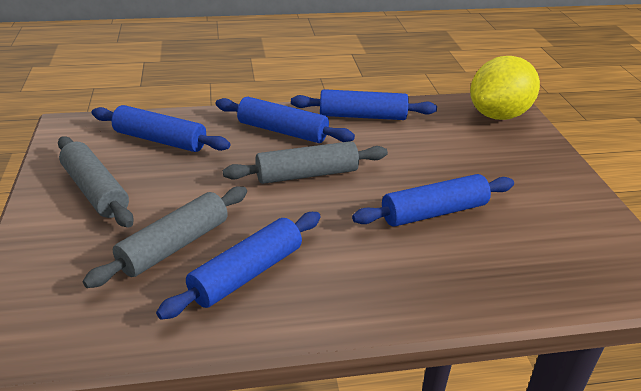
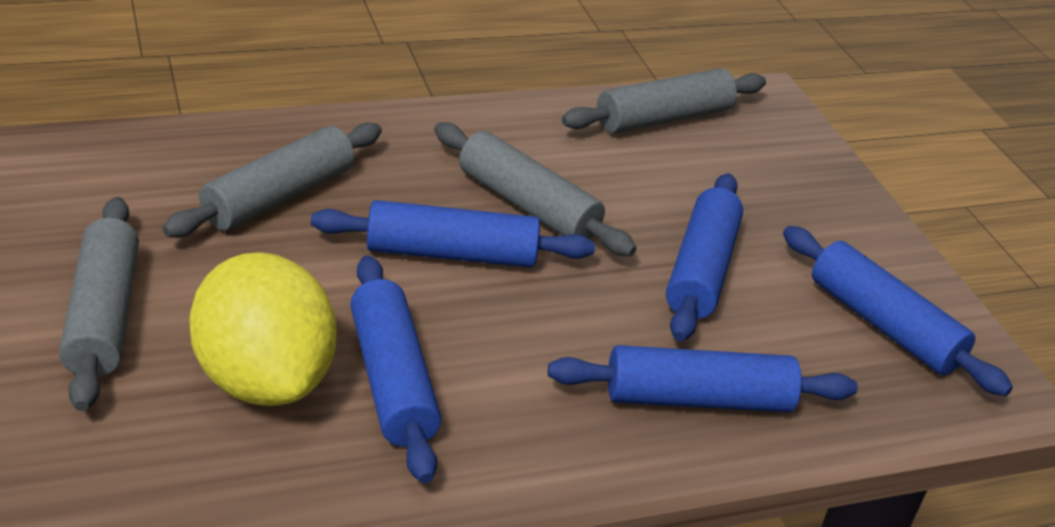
grey rolling pin: [58,136,134,228] [83,186,247,288] [223,141,388,184] = 3 -> [59,197,139,411] [162,122,382,238] [434,122,637,256] [562,68,766,134] = 4

